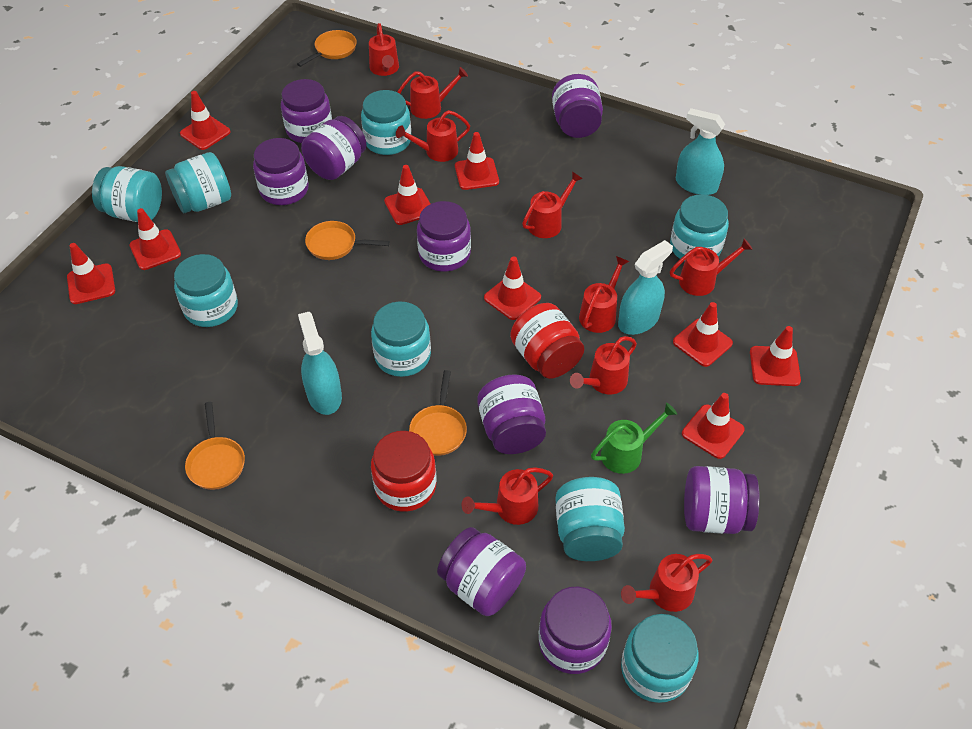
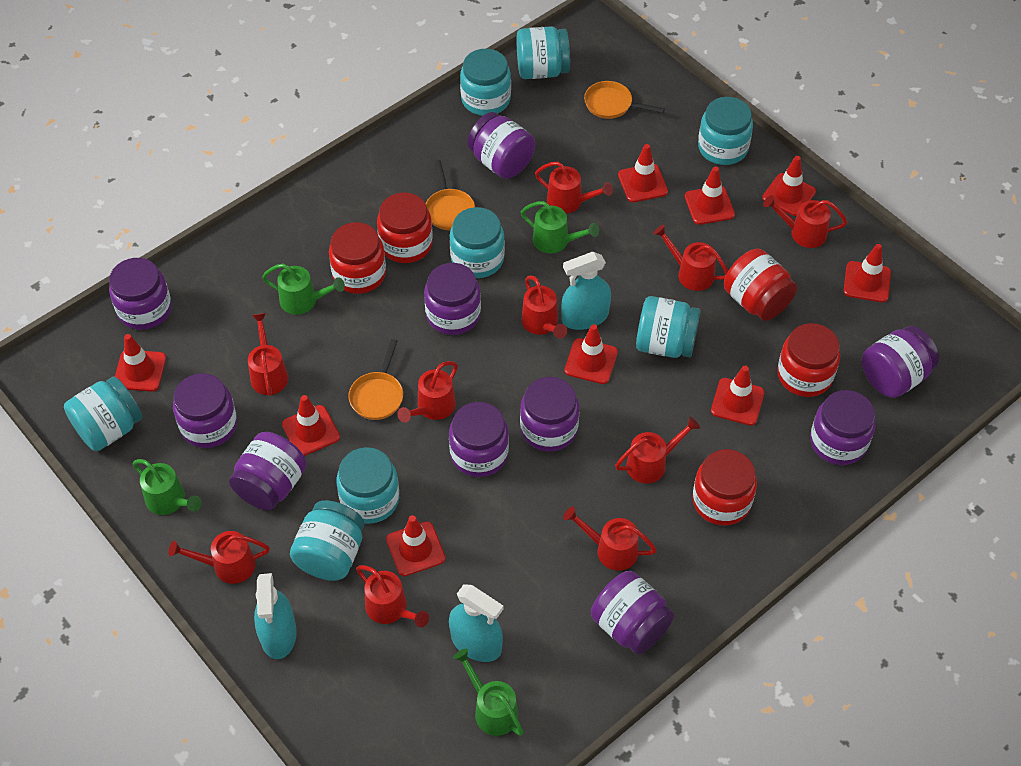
green watering can: [591,402,677,474] = 1 -> [132,459,202,515] [262,264,345,315] [453,649,524,736] [521,201,599,253] = 4
orange pan: [185,402,245,490] [297,30,357,67] [305,221,390,260] [409,370,467,456] = 4 -> [348,339,403,420] [426,160,475,230] [584,81,665,119] = 3
purple jar: [253,138,309,205] [281,79,332,143] [301,116,367,180] [417,201,471,272] [437,527,526,616] [477,374,546,454] [539,587,612,674] [552,74,603,138] [684,466,760,534] = 9 -> [109,258,172,330] [173,373,237,448] [229,432,307,511] [424,263,481,335] [449,402,509,477] [467,112,535,179] [520,377,579,452] [591,571,674,655] [810,390,876,465] [862,326,939,398] = 10
red jar: [371,431,436,512] [510,303,584,379] = 2 -> [329,222,386,294] [377,193,433,263] [692,449,757,526] [724,249,797,321] [777,323,840,397] = 5
red watering can: [369,23,399,76] [396,110,470,162] [397,67,468,119] [462,467,553,525] [522,172,583,238] [570,336,637,395] [579,256,629,333] [621,554,712,612] [670,238,753,296] = 9 -> [168,531,270,584] [248,313,288,396] [356,565,429,627] [397,361,458,423] [521,275,568,339] [535,162,613,213] [563,507,656,571] [615,417,700,484] [653,225,728,291] [763,195,847,248] = 10

